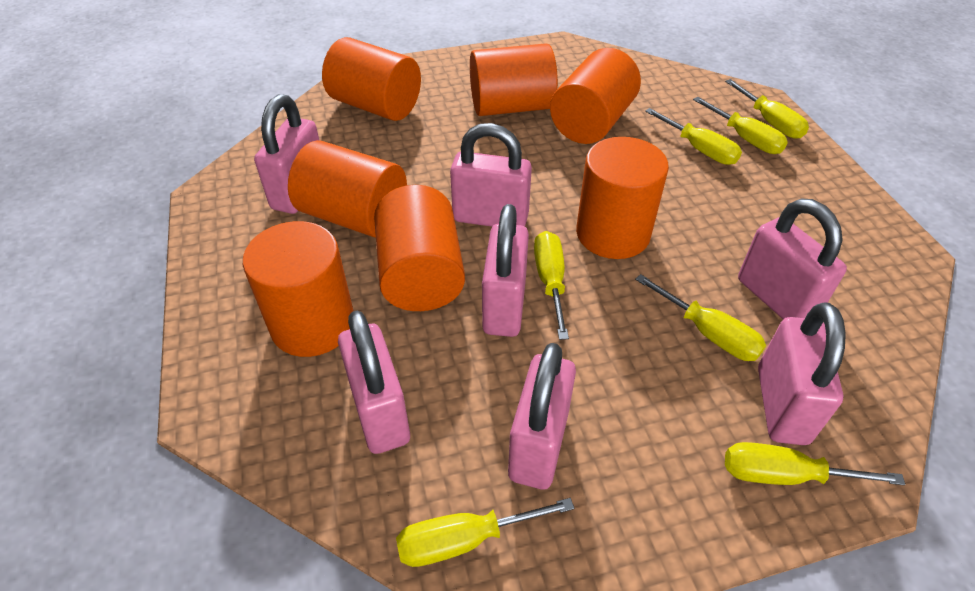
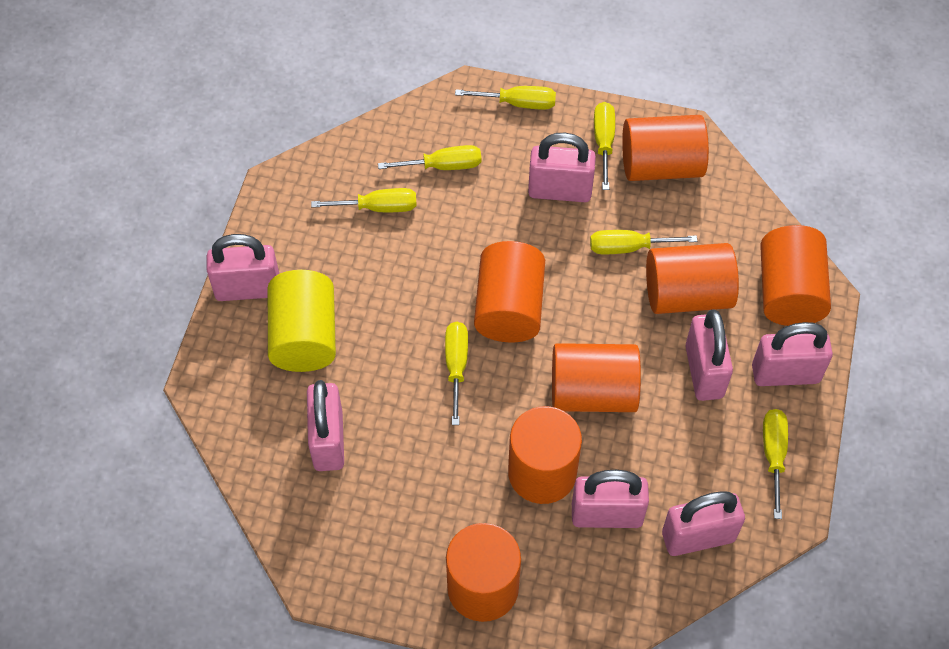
yellow cylinder: none = 0 -> [268,270,336,372] = 1

